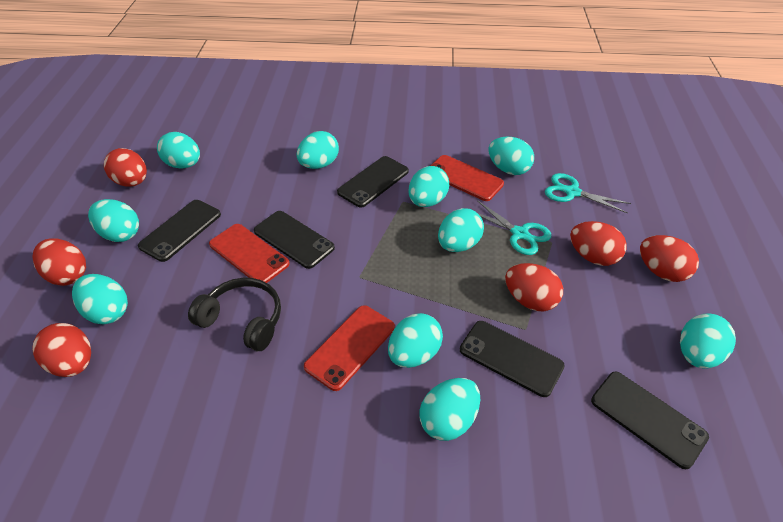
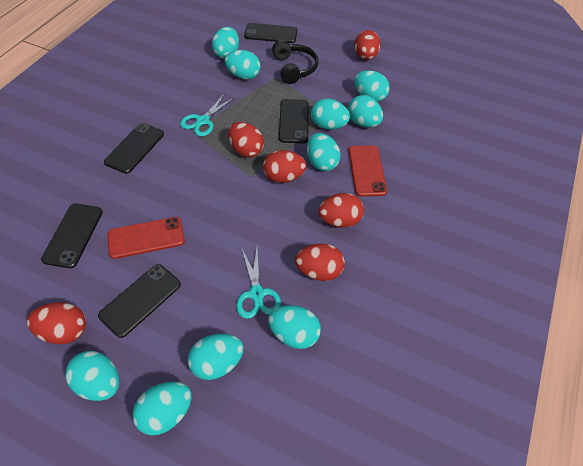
red phone: [209,224,290,283] [304,305,395,391] [430,155,504,201] = 3 -> [108,217,185,259] [348,146,387,197] = 2

